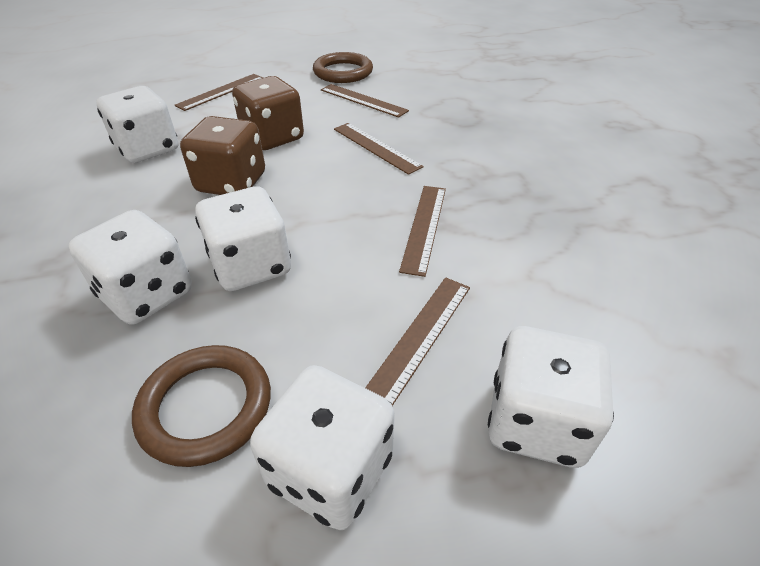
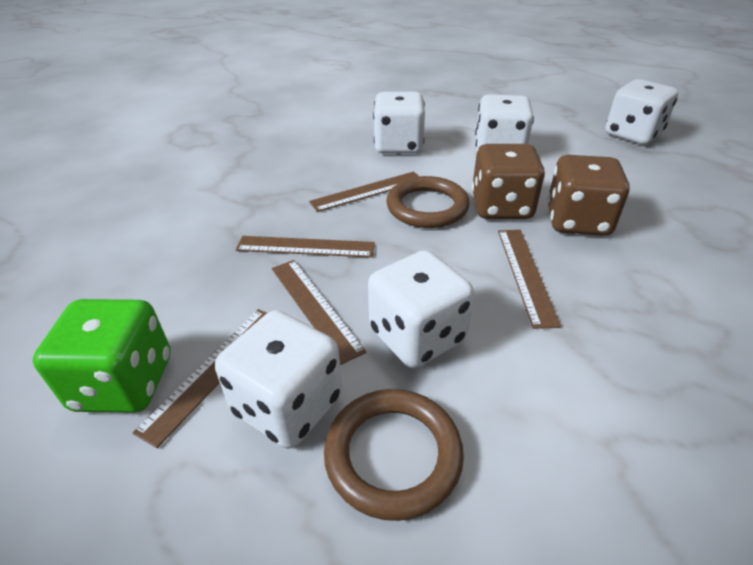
green dice: none = 0 -> [33,299,171,413] = 1

